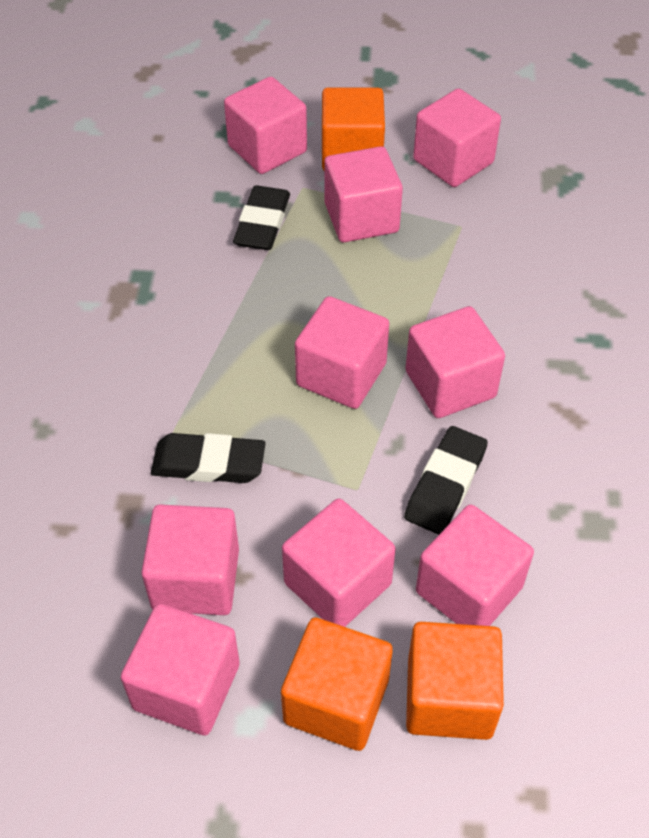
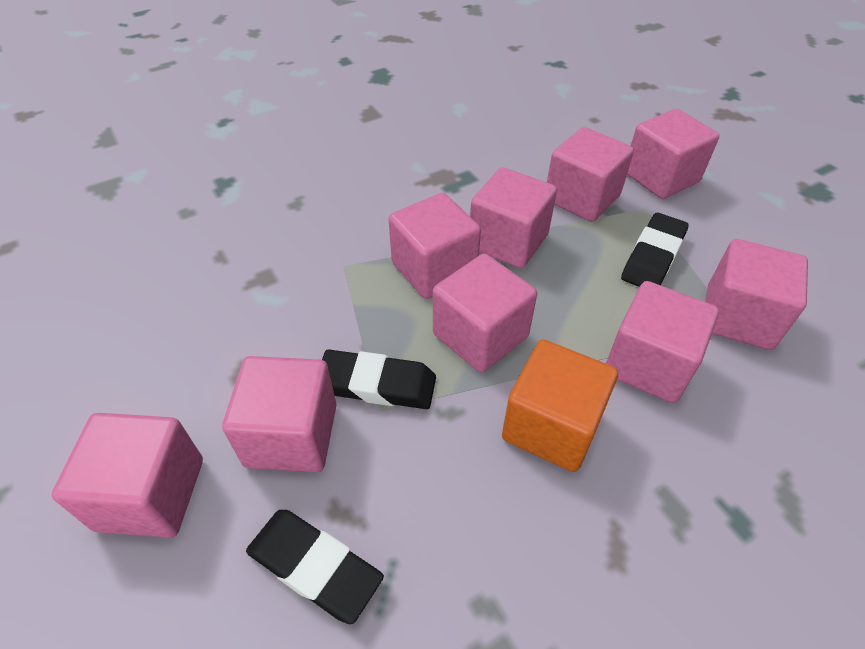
orange cube: [281,617,393,751] [322,87,385,170] [406,622,504,740] = 3 -> [502,339,618,472] = 1

